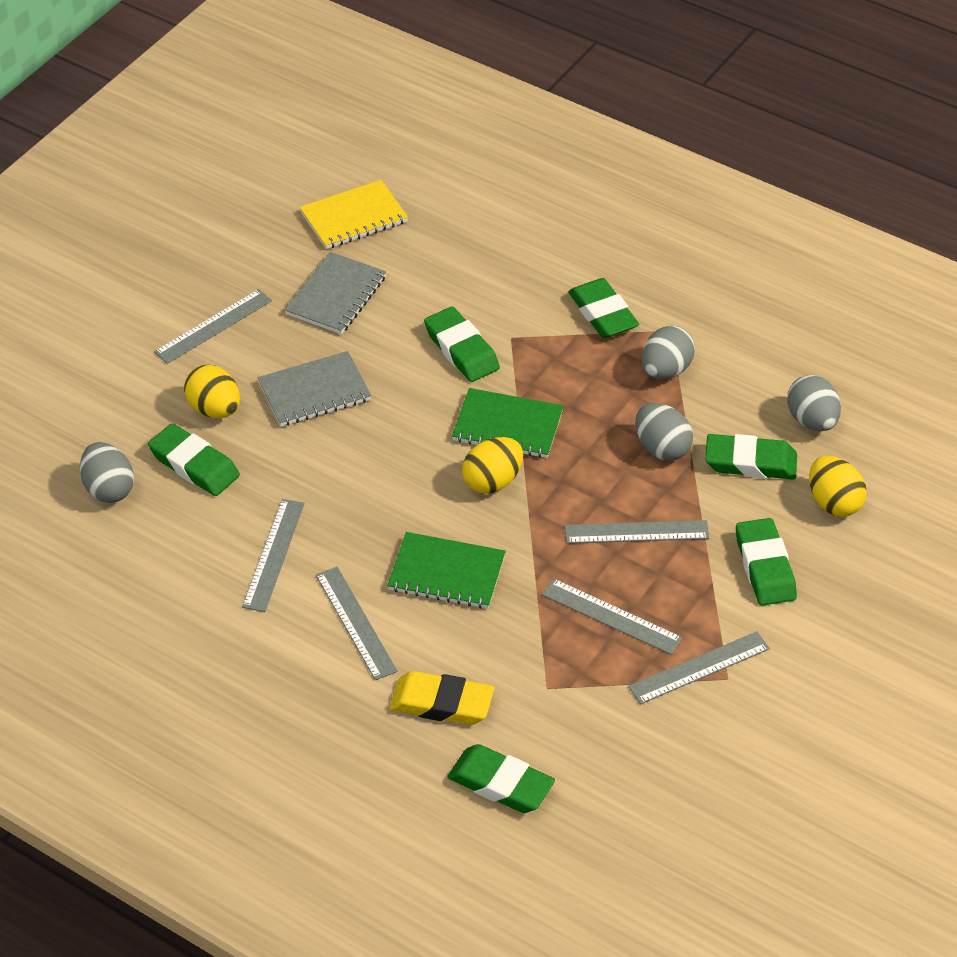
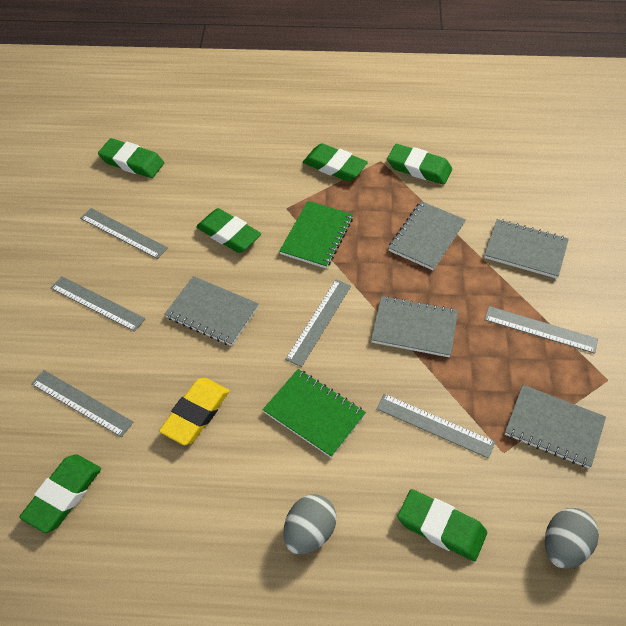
grey egg: [80,442,134,503] [635,403,693,461] [642,326,695,379] [787,375,841,431] = 4 -> [283,494,337,555] [545,508,599,569] = 2
grey notebook: [257,351,371,427] [284,252,386,334] = 2 -> [165,276,259,346] [371,296,458,357] [388,201,466,270] [484,219,569,279] [505,385,606,468] = 5
yellow egg: [184,365,240,418] [462,437,523,494] [809,456,867,517] = 3 -> none = 0
yellow notebook: [300,180,408,249] = 1 -> none = 0

